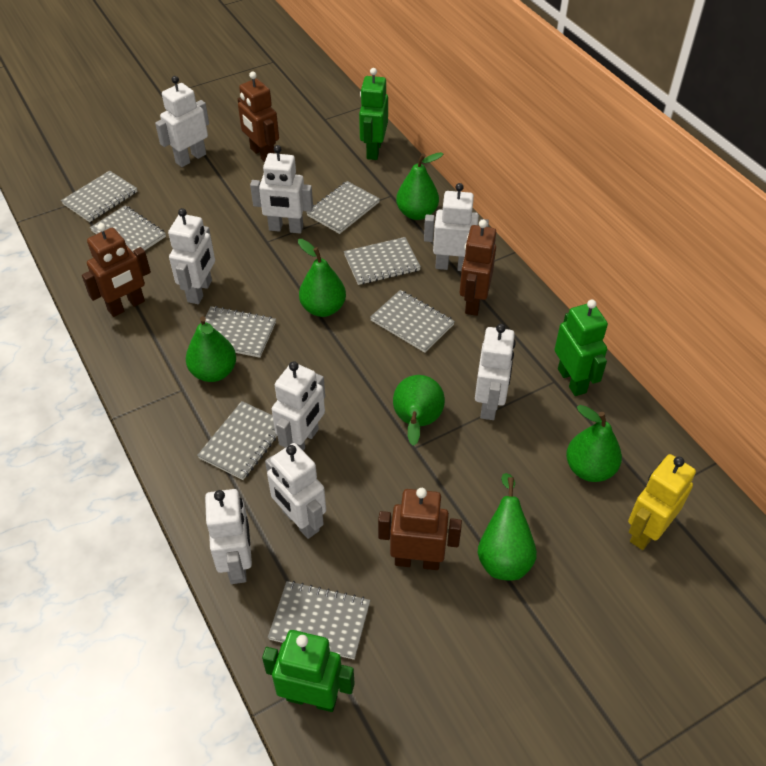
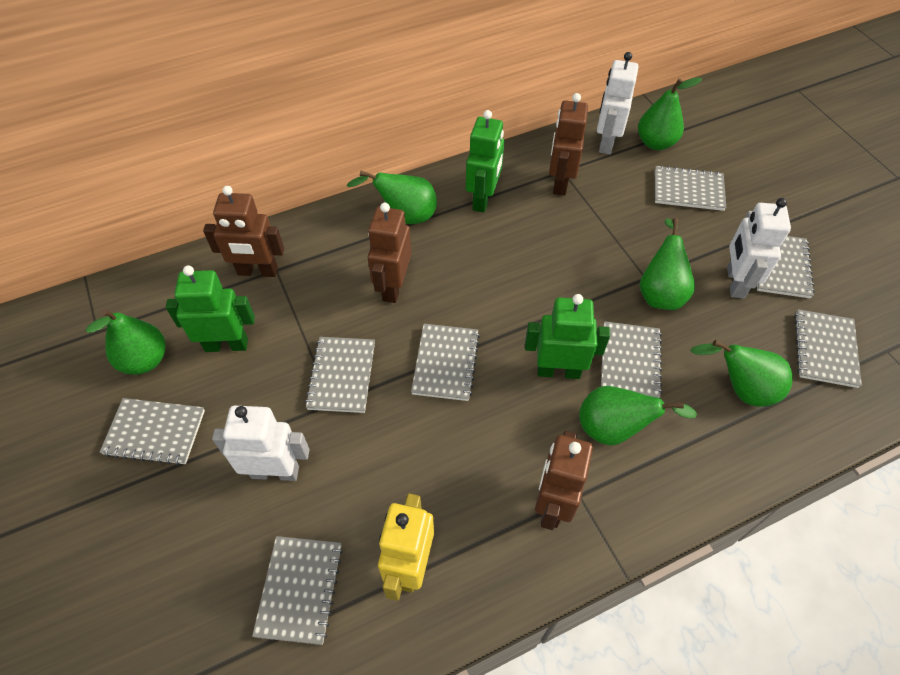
white robot: [155,76,209,167] [168,208,215,304] [205,489,252,584] [250,145,313,234] [265,443,326,539] [272,361,325,451] [424,183,489,271] [475,324,516,420] = 8 -> [212,406,309,481] [597,52,638,154] [727,198,791,298] = 3

